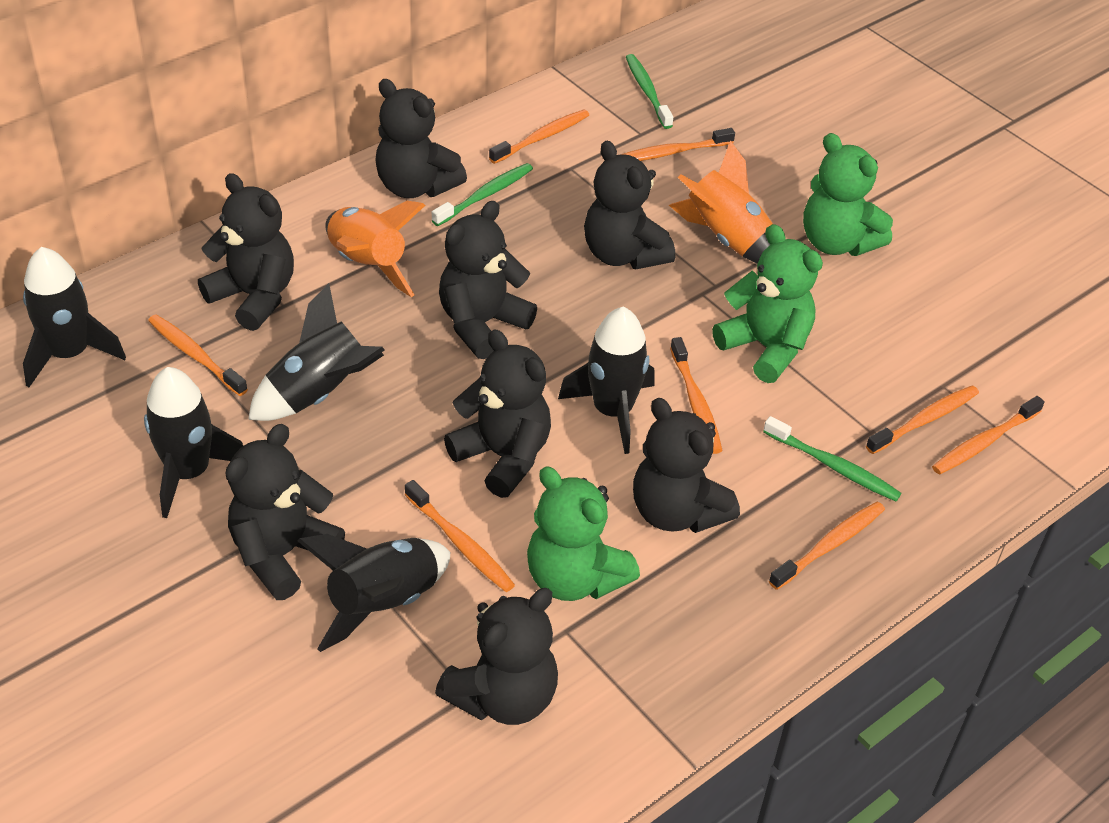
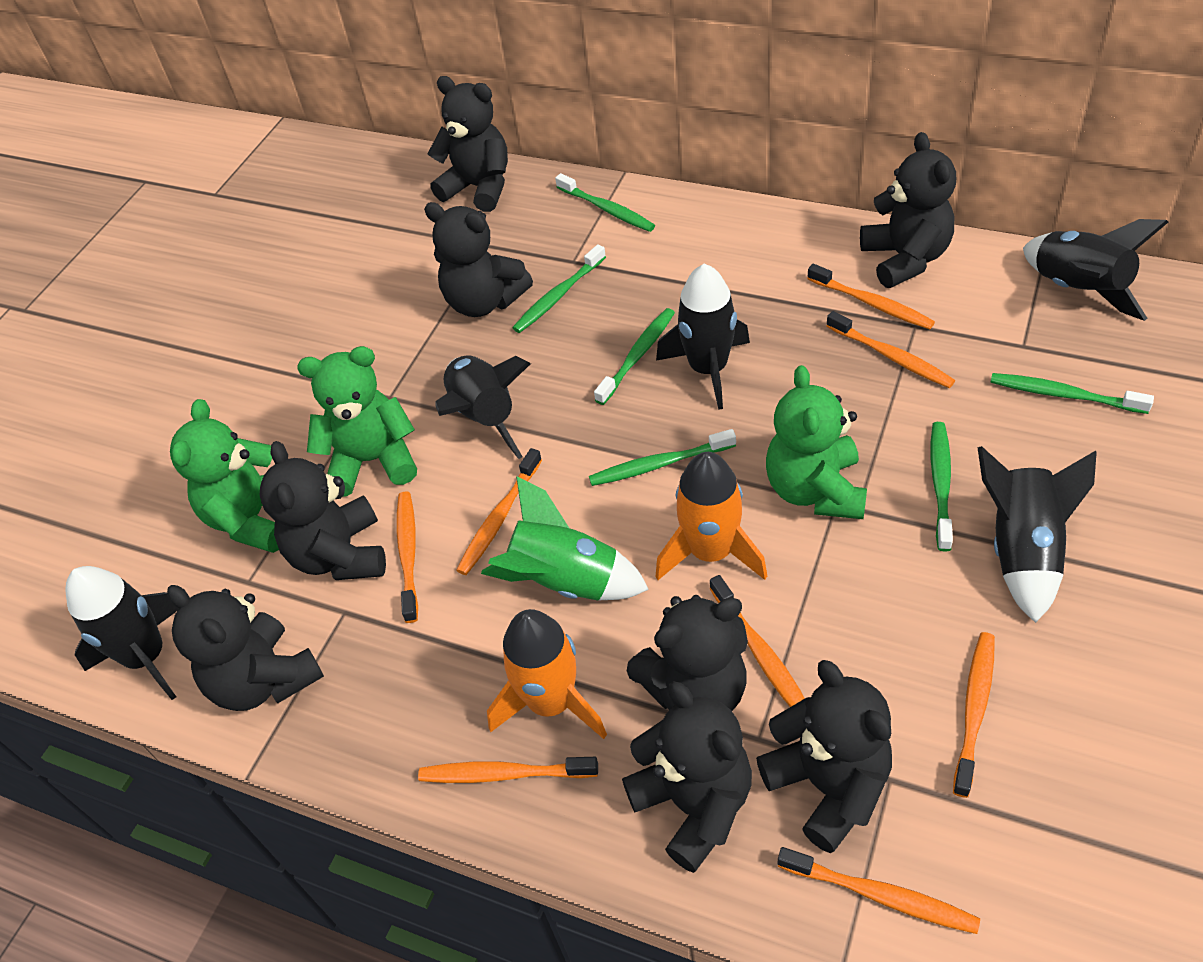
green rocket: none = 0 -> [481,476,649,601] = 1
green toothbrush: [432,163,533,226] [626,54,673,129] [763,416,902,502] = 3 -> [513,244,606,333] [555,173,655,232] [589,429,736,486] [594,308,675,405] [931,422,953,551] [990,373,1154,414] = 6

